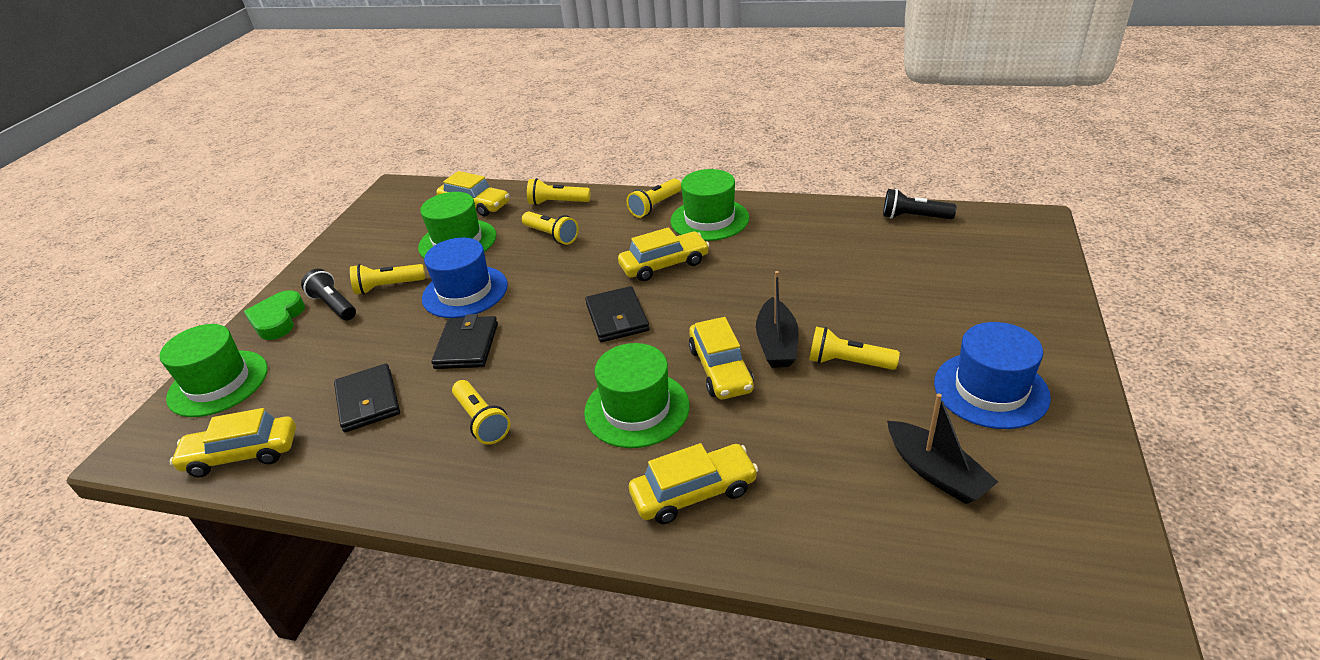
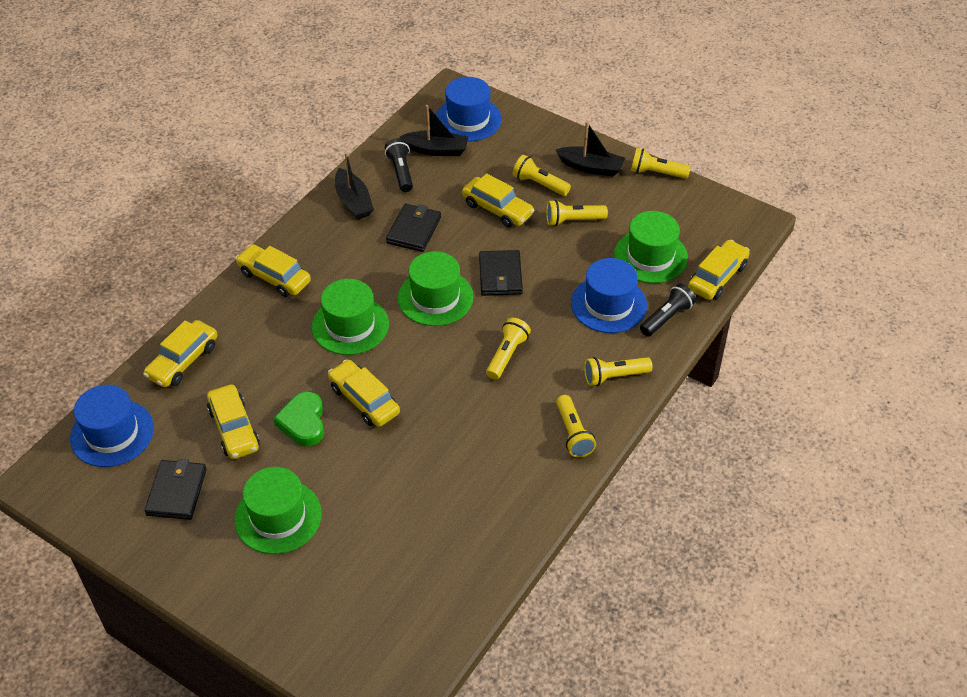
black boat: [756,271,799,368] [887,393,998,504] = 2 -> [335,152,374,220] [400,105,468,156] [556,121,625,177] = 3
blue hat: [422,238,508,318] [934,322,1051,429] = 2 -> [70,385,154,467] [436,77,502,141] [571,258,647,333] = 3
yellow car: [170,408,296,477] [436,171,509,216] [618,227,710,281] [629,443,758,524] [689,317,754,399] = 5 -> [143,320,217,387] [207,384,260,459] [235,244,311,297] [328,359,400,427] [462,173,534,227] [688,240,750,300] = 6

